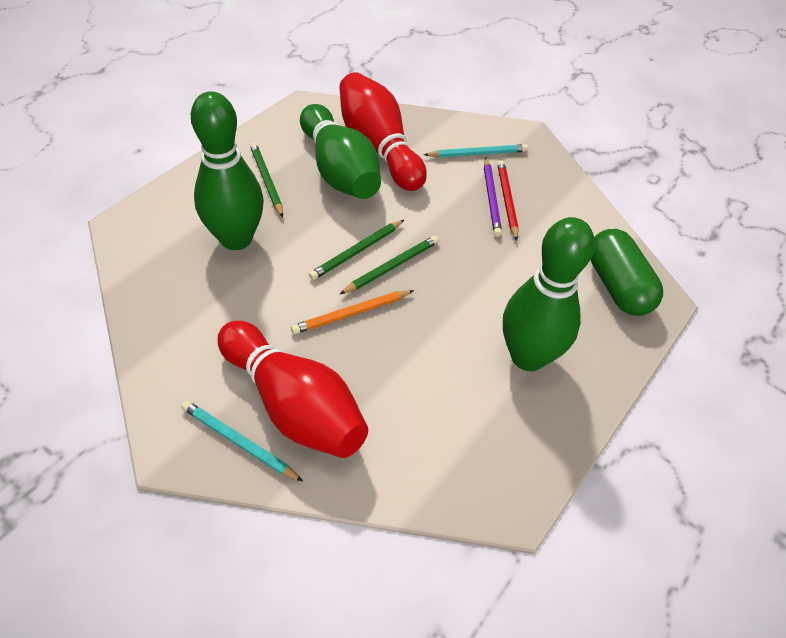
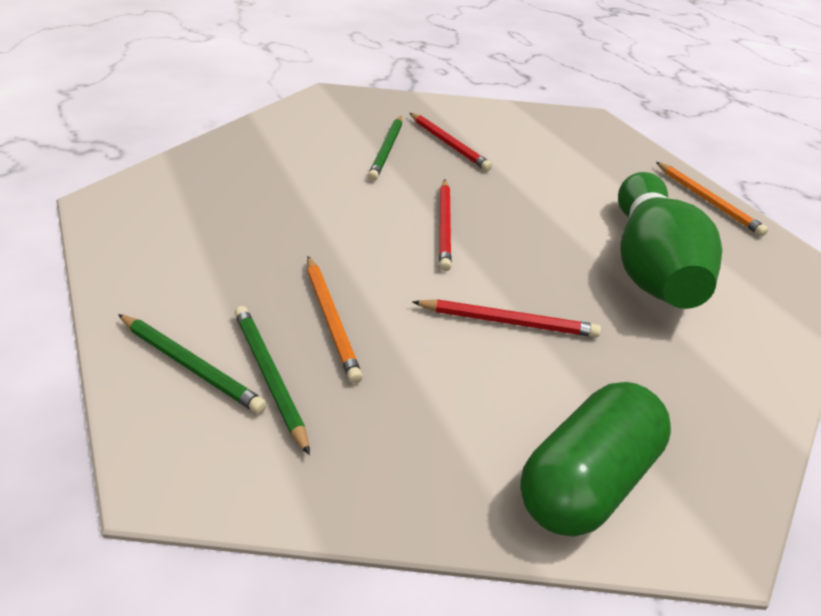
green bowling pin: [191,91,264,250] [300,104,381,199] [503,217,595,371] = 3 -> [618,172,722,309] = 1
orange pencil: [291,290,414,334] = 1 -> [307,256,363,384] [656,162,768,236] = 2
purple pencil: [484,158,502,237] = 1 -> none = 0
red bowling pin: [218,321,368,458] [339,72,427,191] = 2 -> none = 0
red pencil: [497,160,519,241] = 1 -> [410,113,492,171] [412,300,601,337] [439,180,452,271] = 3
turquoise pencil: [181,400,303,481] [424,144,528,158] = 2 -> none = 0

